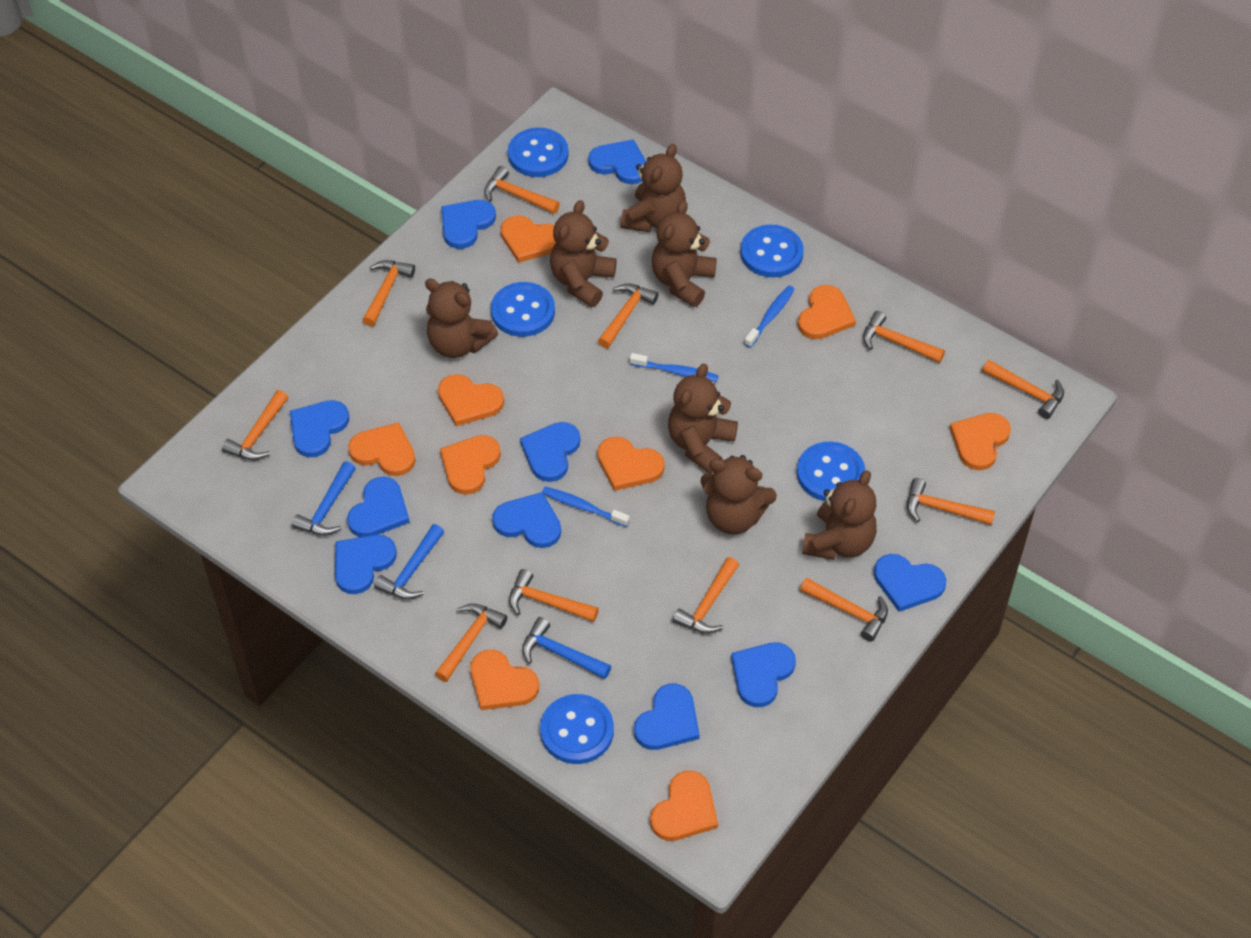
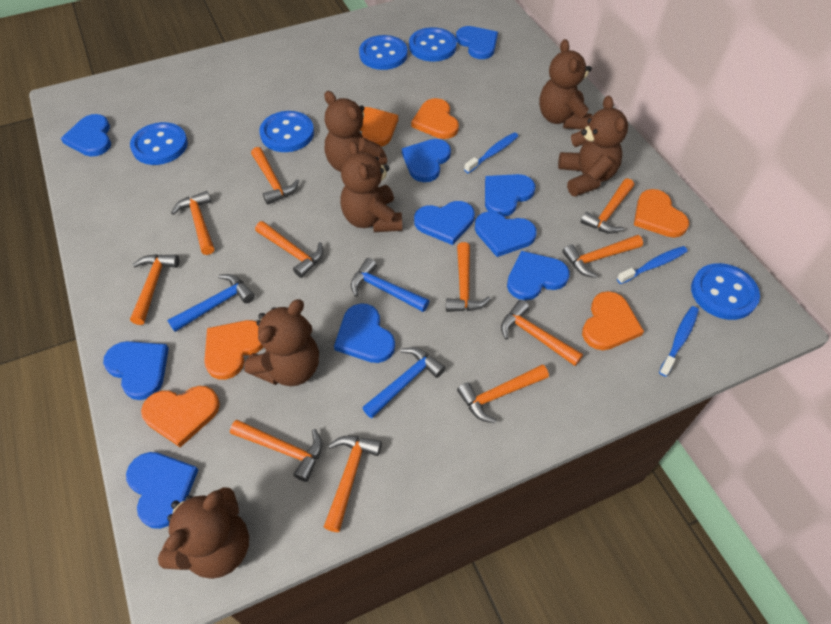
brown teddy bear: [425,278,498,358] [550,200,617,307] [621,144,686,232] [652,200,717,307] [668,363,738,474] [700,455,777,535] [802,470,877,560] = 7 -> [158,487,249,579] [244,299,319,386] [324,91,387,172] [340,141,402,232] [539,39,592,130] [558,96,628,197] = 6
orange heart: [348,422,415,476] [438,374,504,426] [440,435,501,495] [470,650,539,710] [500,215,556,263] [598,437,665,491] [650,771,718,841] [798,285,856,339] [950,413,1011,470] = 9 -> [141,386,220,447] [204,320,263,380] [360,107,398,147] [411,98,459,139] [582,291,644,350] [634,189,689,238] = 6

